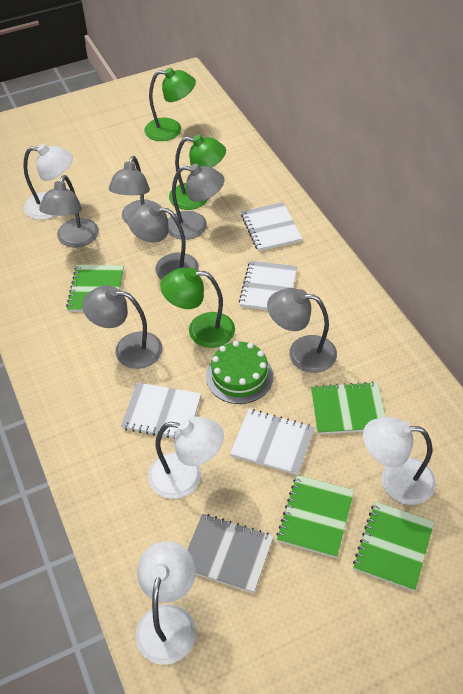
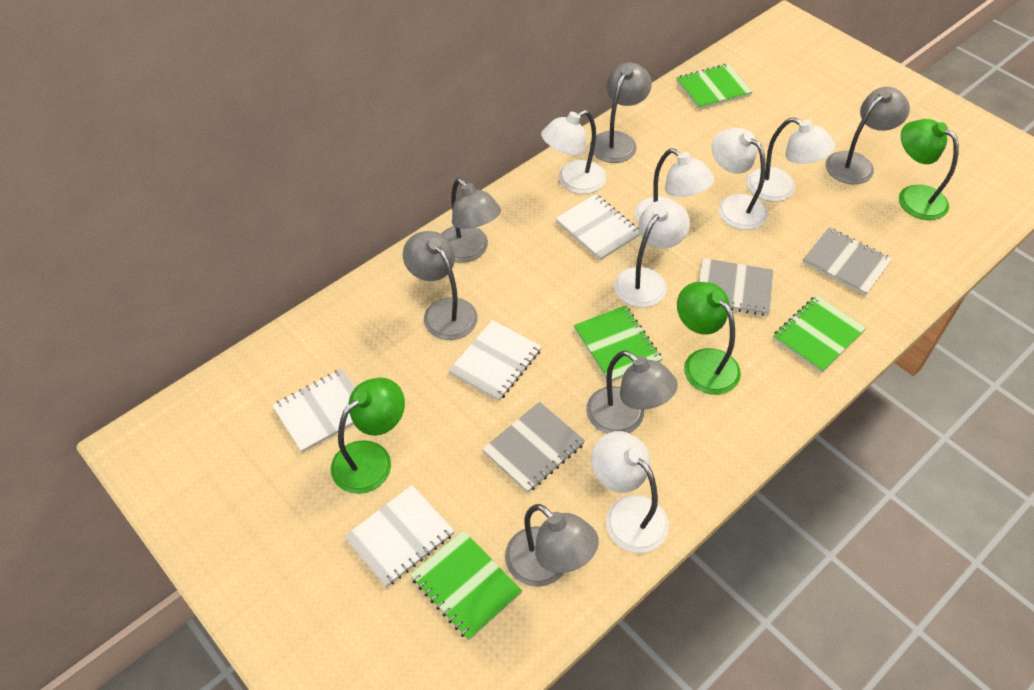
green cake: [206,341,273,404] = 1 -> none = 0
grey notebook: [187,514,274,594] = 1 -> [482,402,585,493] [699,258,774,316] [802,227,892,296] = 3
white lamp: [23,144,73,220] [135,541,196,665] [148,417,224,499] [363,417,436,505] = 4 -> [541,110,606,194] [591,431,669,553] [614,200,690,307] [635,148,715,223] [712,128,768,230] [747,117,835,202] = 6

